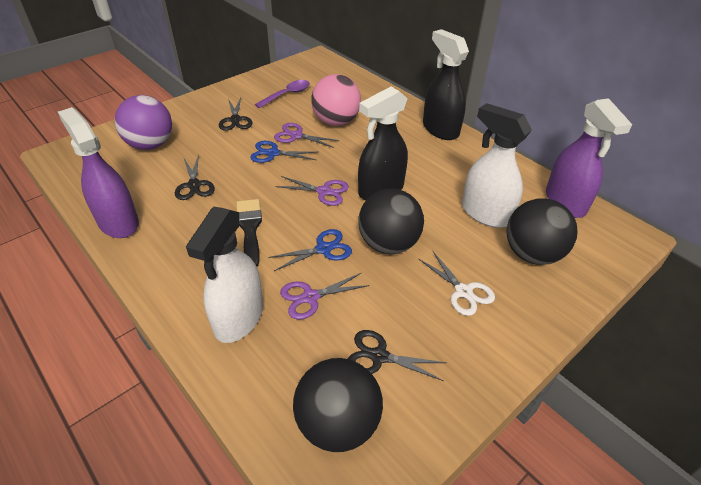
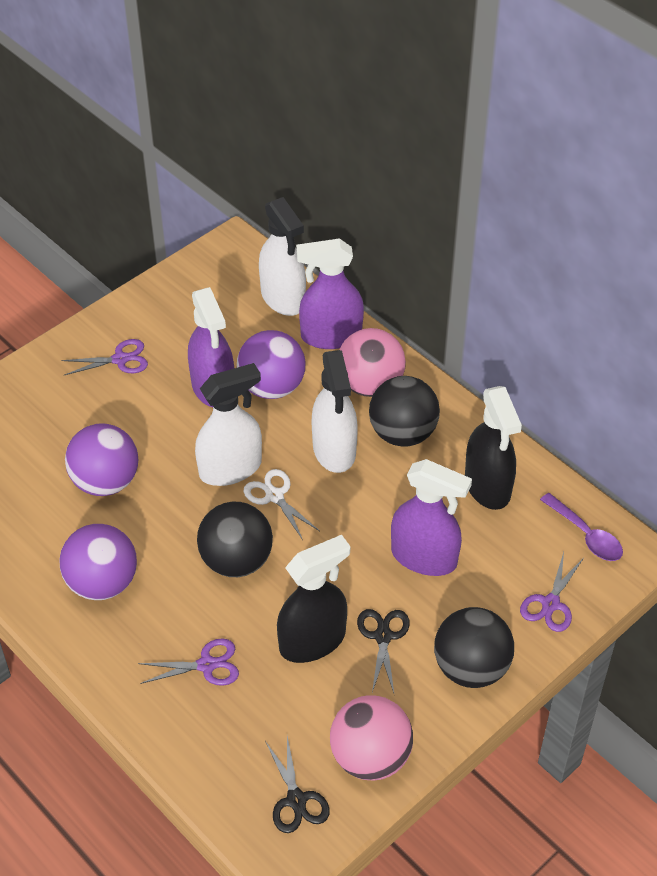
black brush: [236,199,262,267] = 1 -> none = 0
black scissors: [175,154,215,200] [219,98,252,131] [348,330,447,381] = 3 -> [265,736,330,833] [357,609,410,693] = 2
blue scissors: [250,141,317,163] [268,229,352,271] = 2 -> none = 0
pink ball: [311,74,361,126] = 1 -> [330,695,413,780] [340,328,406,397] = 2
purple ball: [115,95,172,150] = 1 -> [59,524,137,600] [65,423,138,496] [237,330,305,399] = 3
purple spray bottle: [58,107,139,238] [546,98,632,218] = 2 -> [188,287,234,407] [296,238,364,349] [391,459,472,576] = 3
white spray bottle: [186,207,263,343] [462,103,532,228] = 2 -> [195,363,262,486] [259,197,306,316] [312,350,358,473] = 3

